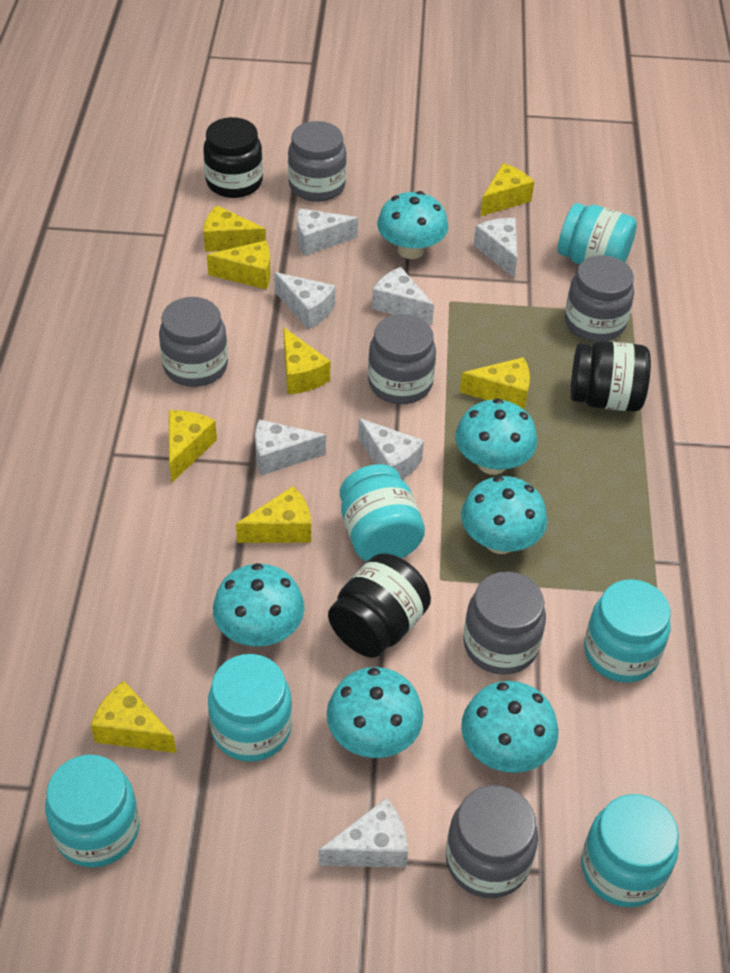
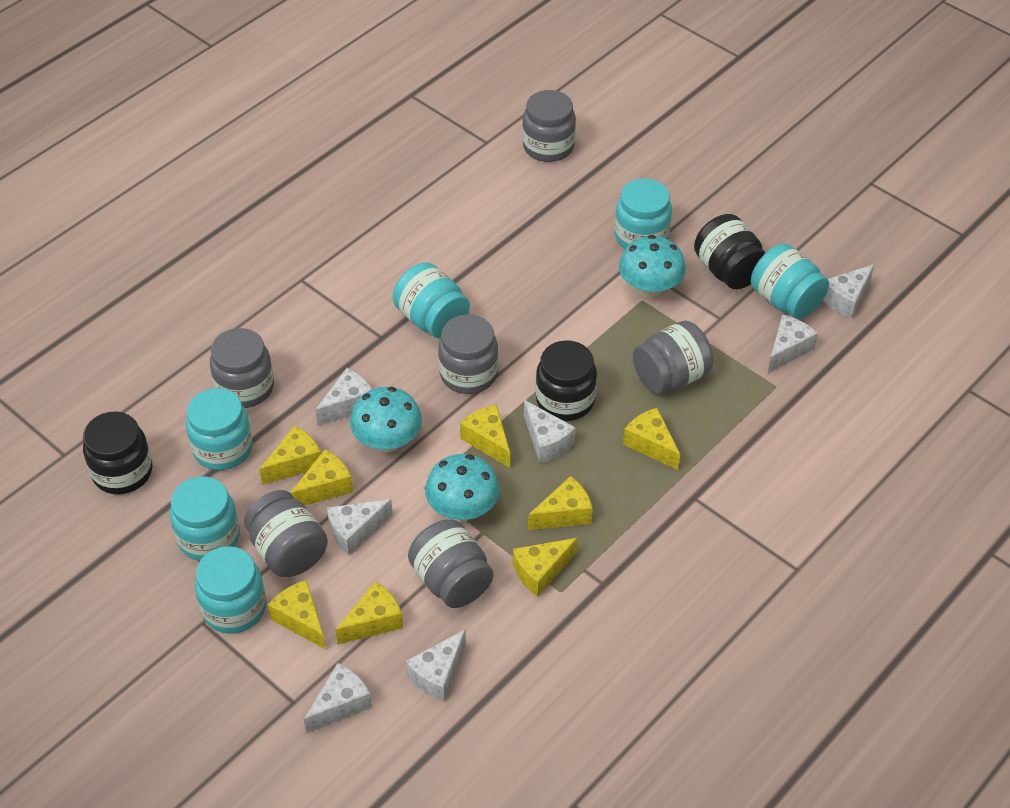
turquoise mushroom: [213,563,305,646] [327,667,423,758] [377,191,448,259] [455,398,537,475] [461,476,547,554] [461,681,558,773] = 6 -> [350,387,422,452] [425,454,500,521] [619,235,686,298] = 3

